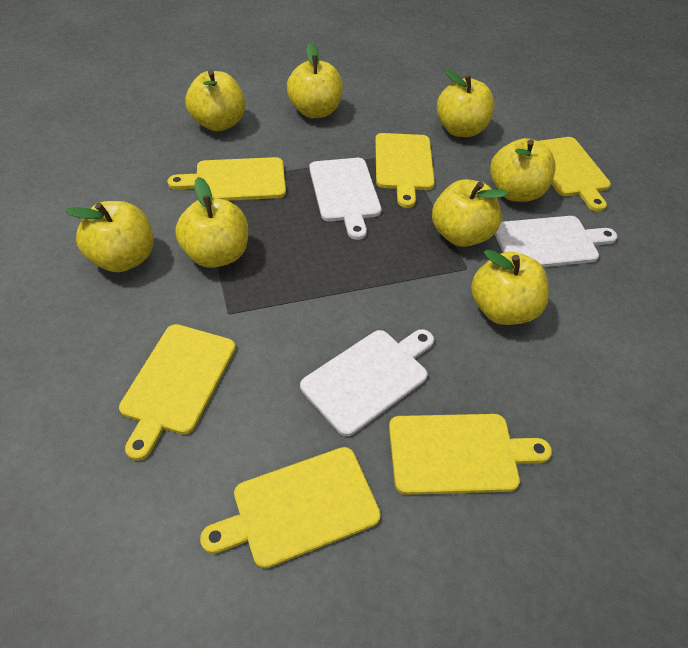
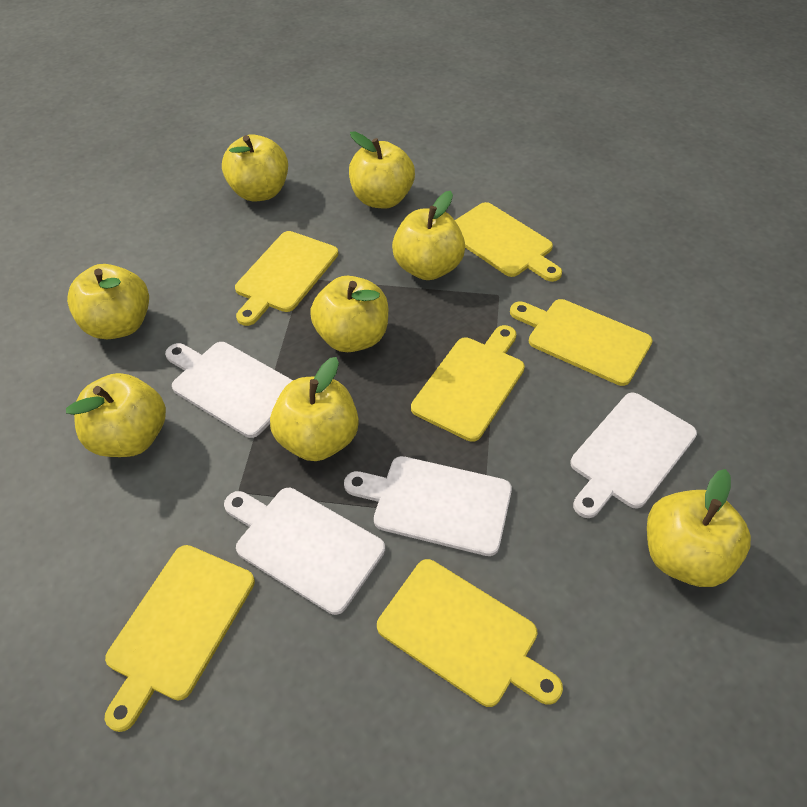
white cutting board: [300,329,434,436] [309,158,382,240] [495,216,618,267] = 3 -> [165,342,293,438] [224,488,385,615] [344,456,512,556] [570,392,697,518] = 4

